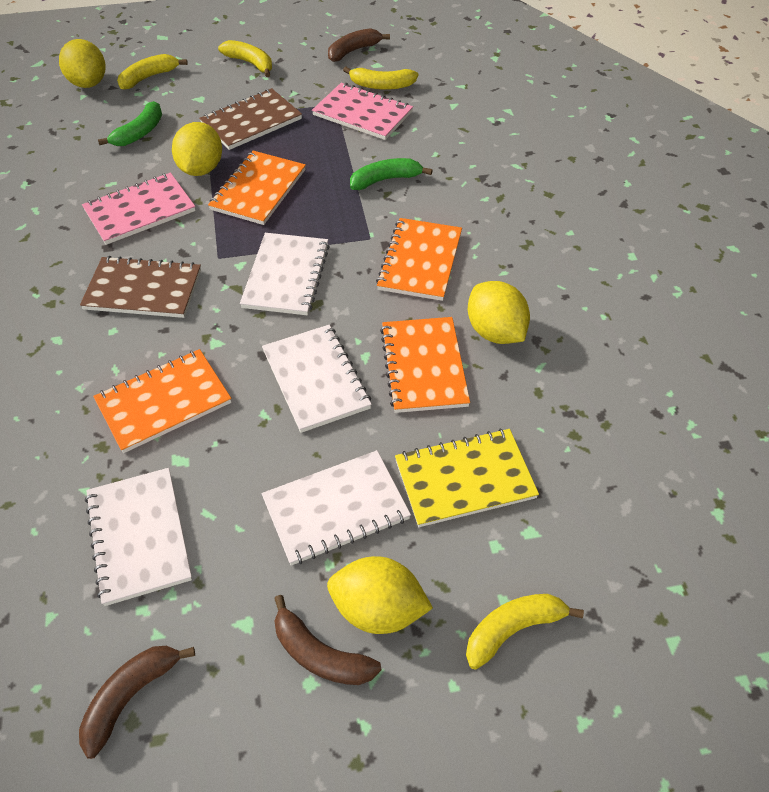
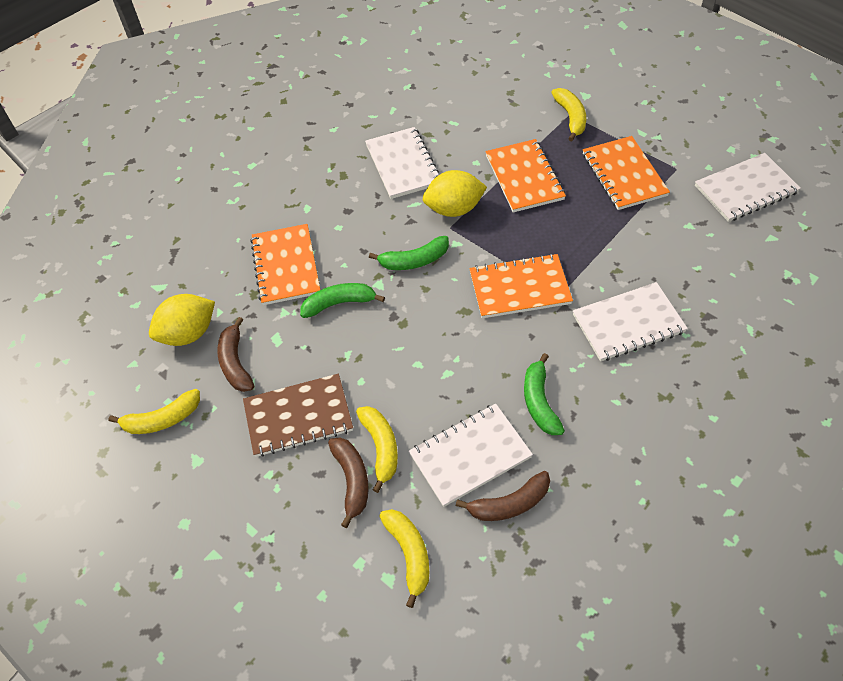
brown notebook: [80,256,201,318] [199,88,302,150] = 2 -> [243,374,353,457] = 1
green banana: [98,101,162,146] [350,158,433,190] = 2 -> [300,283,385,318] [369,236,449,270] [524,353,565,435] = 3
pink notebook: [82,173,196,245] [312,83,413,140] = 2 -> none = 0
yellow lemon: [59,39,105,88] [172,122,222,176] [327,556,433,634] [468,281,530,344] = 4 -> [149,294,215,346] [423,170,487,217] = 2
yellow notebook: [395,428,539,527] = 1 -> none = 0

